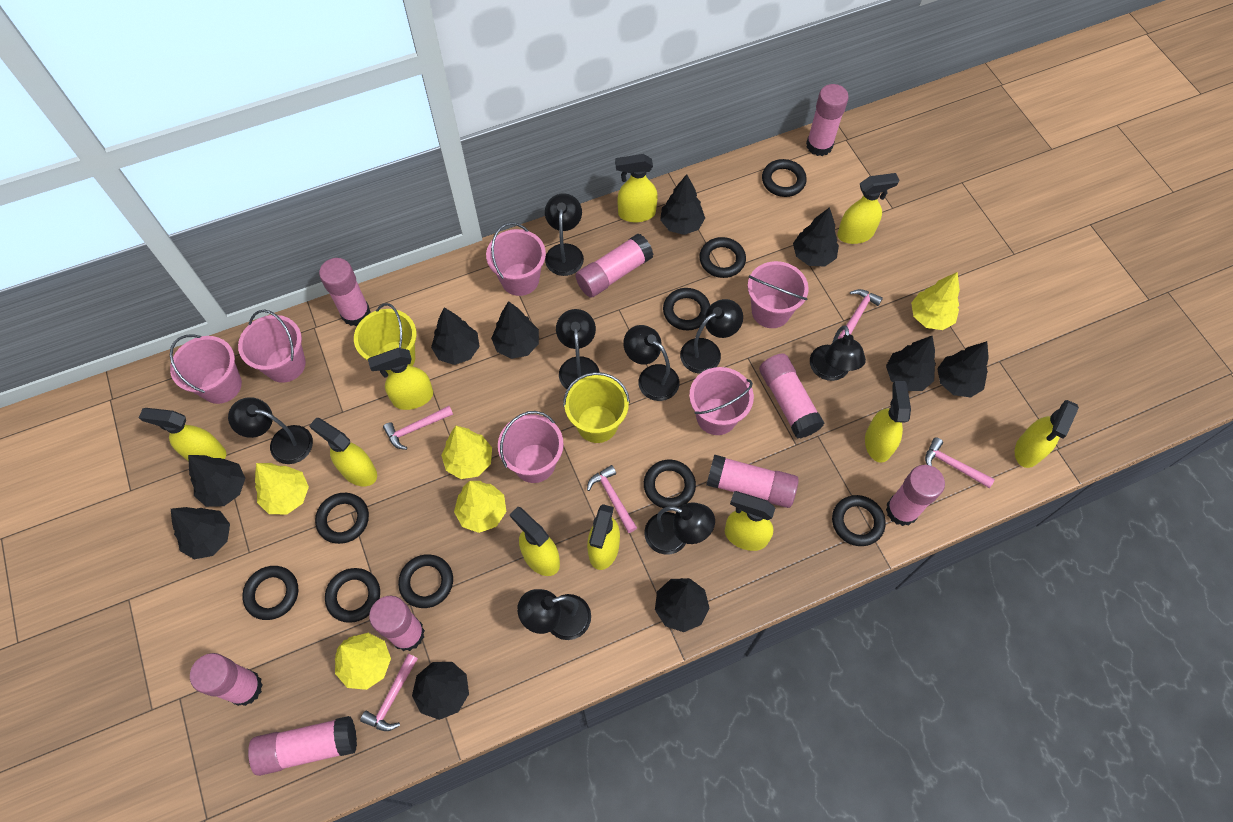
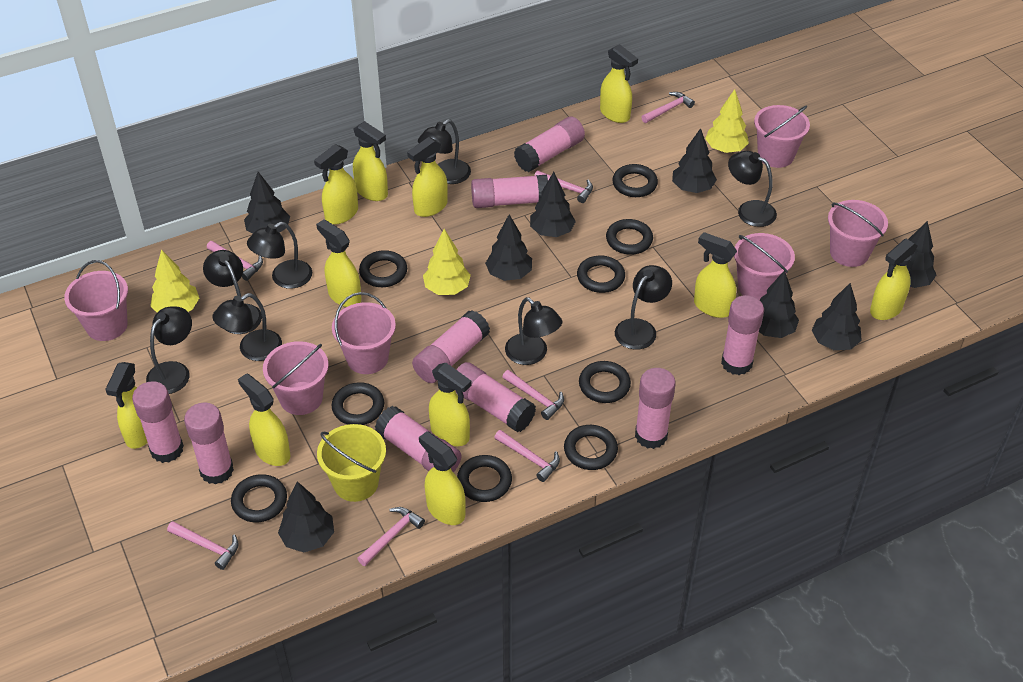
black tree: [171,507,230,559] [188,455,245,507] [412,662,469,720] [431,307,480,365] [491,301,539,359] [655,578,709,632] [660,174,705,235] [793,207,839,267] [886,336,936,391] [937,341,989,398] = 10 -> [244,172,290,234] [278,481,334,552] [485,214,532,281] [530,172,576,237] [672,128,717,193] [759,270,799,338] [812,283,862,350] [889,221,936,288] = 8
pink hammer: [360,654,418,731] [383,406,453,450] [587,465,637,533] [838,289,883,339] [925,437,995,488] = 5 -> [167,521,239,570] [207,241,263,281] [357,507,425,566] [494,430,560,482] [502,370,564,420] [534,171,593,203] [641,92,695,123] = 7
yellow bucket: [354,303,417,376] [563,372,630,443] = 2 -> [317,424,386,502] = 1
yellow spray bottle: [139,408,226,461] [309,418,377,486] [368,348,433,410] [510,507,560,576] [587,504,620,570] [615,154,658,222] [725,491,775,551] [837,173,899,244] [865,381,911,463] [1015,400,1079,468] = 10 -> [105,362,148,449] [238,373,290,466] [314,144,358,225] [316,219,361,307] [353,121,388,201] [407,137,448,217] [419,431,466,525] [429,363,472,446] [600,44,638,123] [694,232,737,318] [870,239,918,320] = 11
yellow tree: [255,463,309,514] [335,633,391,690] [441,426,492,479] [454,481,506,533] [911,272,960,330] = 5 -> [150,249,199,312] [423,229,471,295] [705,89,749,153] = 3

